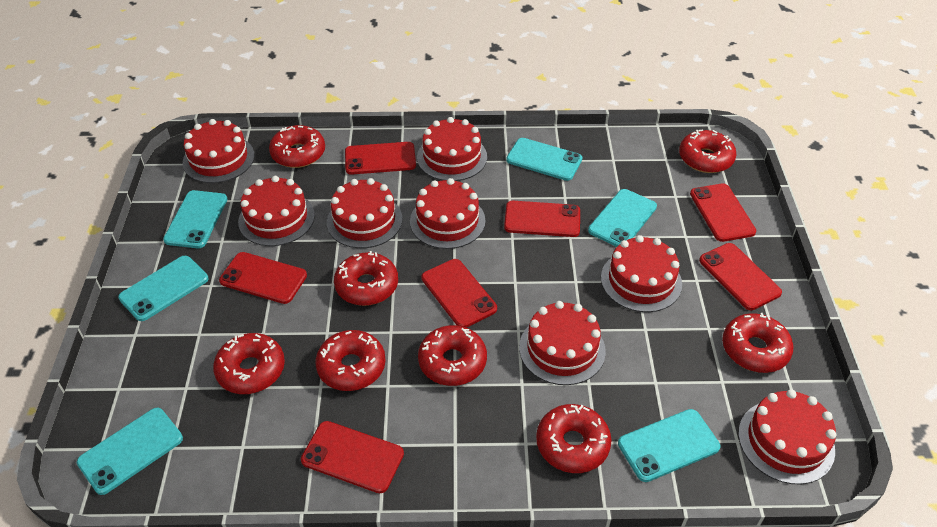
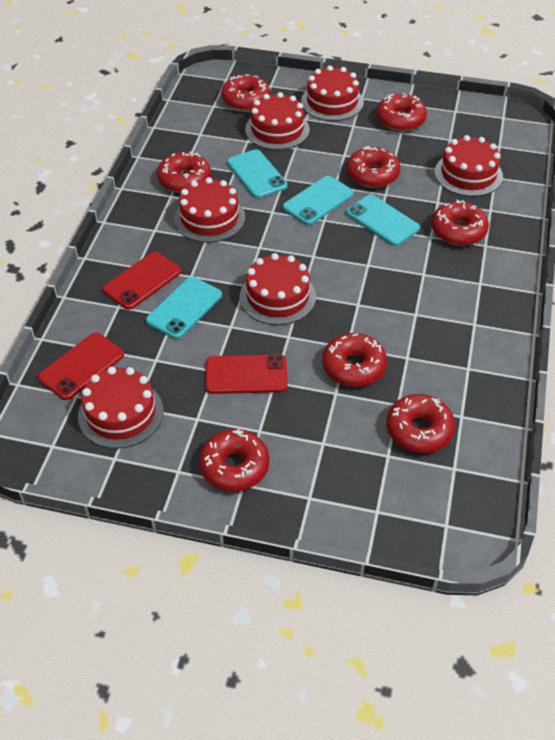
red cake: [183,119,255,183] [238,176,315,246] [327,178,402,248] [410,178,486,249] [417,117,487,181] [519,301,606,385] [601,235,682,312] [738,389,836,485] = 8 -> [78,367,164,449] [174,177,245,243] [240,253,316,325] [245,92,310,150] [301,65,364,121] [435,135,503,197] = 6
red phone: [219,252,307,304] [301,421,404,493] [345,142,416,175] [422,259,497,328] [504,201,580,237] [690,183,756,242] [699,243,782,310] = 7 -> [38,333,124,400] [102,252,181,310] [205,355,288,394] = 3
turquoise phone: [77,408,183,495] [118,256,208,321] [163,190,227,248] [506,138,582,181] [588,189,657,247] [618,409,720,482] = 6 -> [146,277,222,339] [227,149,288,198] [283,176,354,225] [346,194,420,246] = 4

